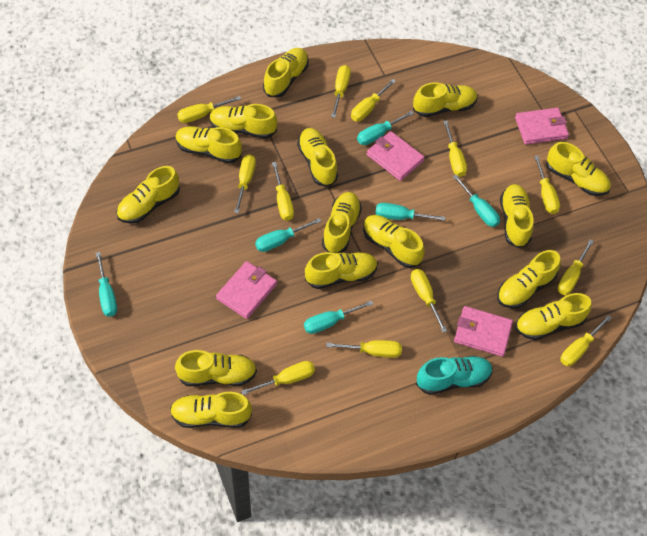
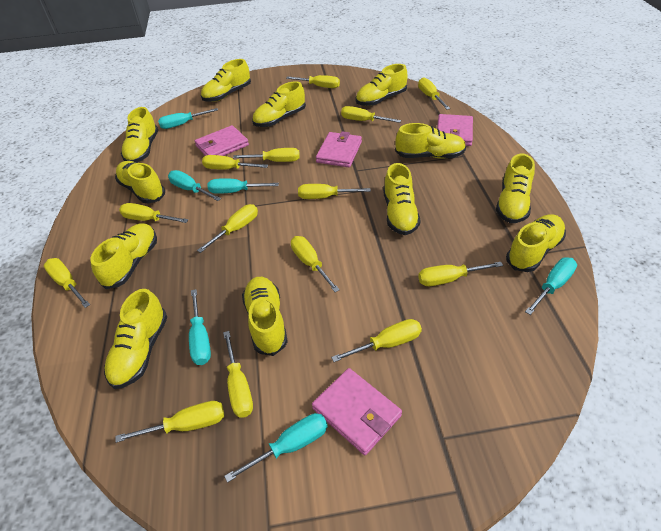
turquoise shoe: [416,356,493,395] = 1 -> none = 0
yellow screwdriver: [177,96,241,123] [234,154,256,213] [241,361,315,395] [272,162,294,221] [326,340,402,358] [331,65,351,118] [351,79,396,121] [411,269,447,333] [443,121,467,177] [534,156,560,214] [558,240,594,295] [560,315,612,366] = 12 -> [44,258,90,308] [115,401,224,443] [119,203,188,223] [197,204,258,253] [202,155,268,170] [223,331,253,418] [233,148,300,162] [286,75,340,88] [291,236,340,292] [298,184,371,199] [331,319,422,362] [341,106,401,123] [418,77,450,110] [418,262,503,286] = 14
yellow shoe: [116,166,180,224] [170,392,252,428] [175,126,242,163] [175,350,257,386] [209,104,277,139] [263,48,309,98] [297,128,338,187] [305,252,378,289] [322,192,362,253] [363,215,425,268] [413,82,478,117] [497,250,561,309] [500,184,534,248] [515,293,592,340] [547,142,611,196] = 15 -> [90,223,157,289] [104,289,167,389] [115,161,165,203] [121,107,158,162] [201,59,251,102] [242,277,288,356] [252,81,306,127] [356,64,408,106] [383,163,421,235] [395,123,466,159] [496,154,535,223] [506,214,566,272] = 12

